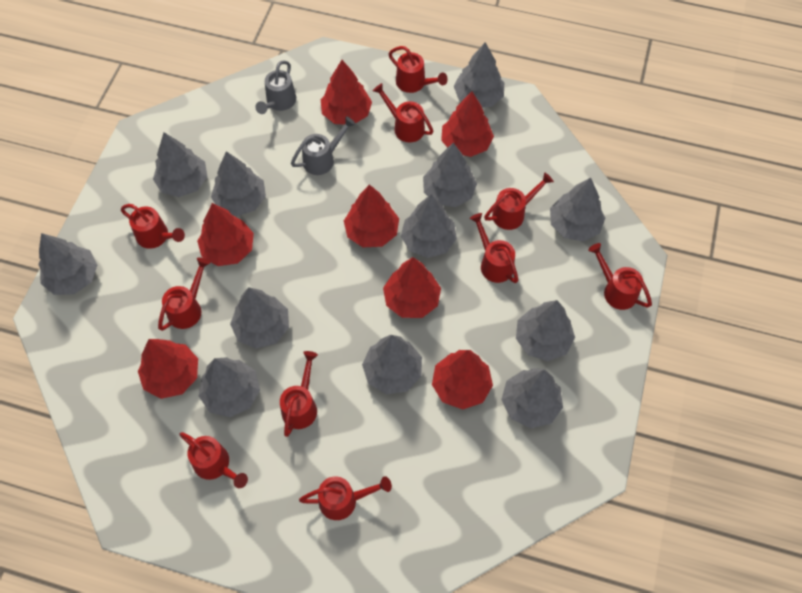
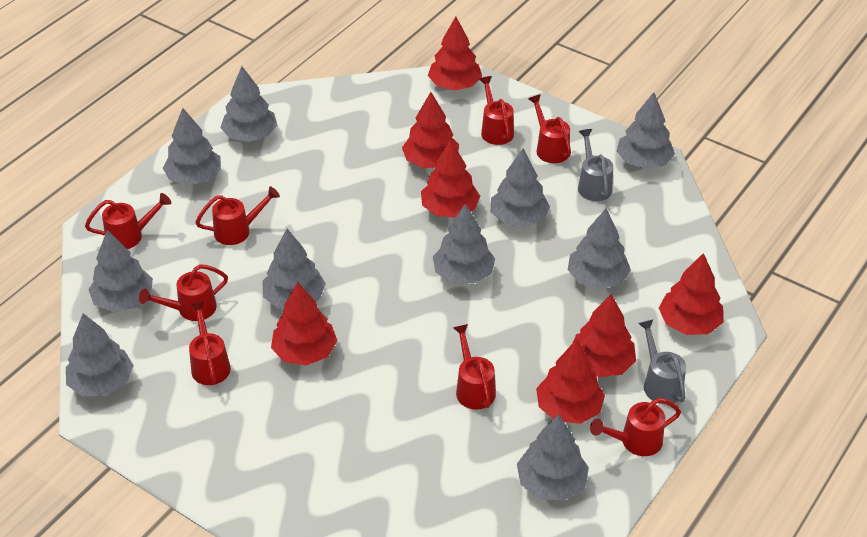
grey tree: [38,233,97,295] [153,132,207,197] [199,357,260,417] [211,151,266,216] [230,287,289,349] [362,335,422,394] [401,194,457,258] [423,143,477,207] [454,42,504,107] [501,368,563,428] [516,300,575,361] [550,178,605,242] = 12 -> [66,313,134,396] [88,230,153,312] [163,108,221,185] [220,66,277,142] [262,229,326,309] [433,204,495,284] [491,148,550,227] [517,414,589,500] [568,208,631,289] [617,92,675,169] = 10
red watering can: [121,204,185,249] [158,258,210,331] [179,432,248,488] [280,351,318,437] [299,476,392,520] [373,83,433,142] [389,46,448,93] [470,213,518,283] [484,172,554,230] [588,243,652,310] = 10 -> [85,193,171,249] [139,264,228,321] [189,301,231,385] [195,186,280,245] [453,324,496,409] [479,76,514,145] [528,94,571,163] [590,398,681,456] = 8

